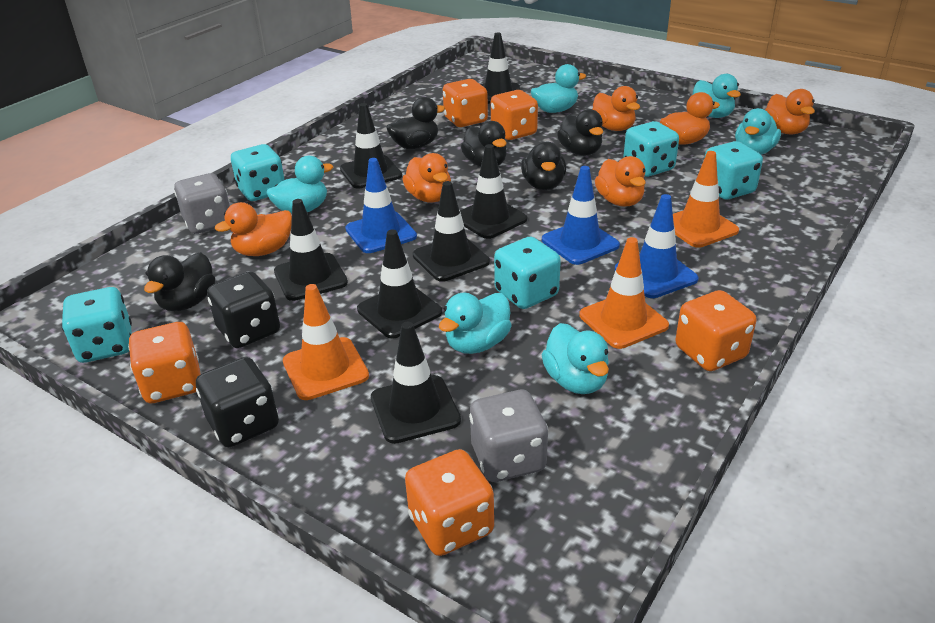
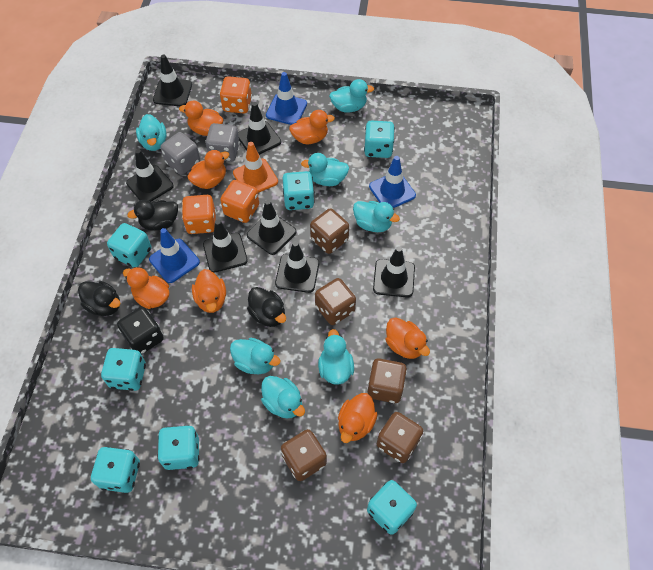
black dice: [196,357,279,447] [207,271,280,348] = 2 -> [117,307,164,355] = 1
black duck: [144,252,215,312] [386,97,445,149] [461,121,507,167] [521,142,566,190] [557,109,603,156] = 5 -> [78,281,121,316] [127,200,178,231] [247,287,286,327] = 3
brown dice: none = 0 -> [281,429,327,481] [310,208,349,254] [315,278,356,325] [367,358,407,403] [377,412,423,463] = 5
orange dice: [128,322,201,403] [405,449,494,556] [443,79,488,127] [491,90,538,140] [675,290,756,371] = 5 -> [182,195,216,234] [220,76,252,114] [220,180,259,223] = 3
orange duck: [215,202,292,256] [402,153,451,203] [592,86,640,131] [595,156,646,207] [660,92,720,145] [765,89,815,134] = 6 -> [123,267,169,309] [179,100,224,136] [187,150,229,189] [192,269,226,313] [289,110,335,144] [338,393,378,443] [385,317,430,359] = 7
orange traffic cone: [283,284,369,400] [579,237,669,349] [673,151,739,248] = 3 -> [233,142,278,193] = 1
turquoise dice: [62,287,132,363] [231,144,285,201] [494,237,561,309] [623,121,679,177] [705,141,763,199] = 5 -> [91,447,140,493] [101,348,146,391] [107,223,151,267] [157,425,199,470] [283,171,314,210] [364,121,395,158] [367,480,417,535] = 7
turquoise duck: [266,156,333,215] [439,293,512,354] [531,64,586,113] [542,323,609,394] [693,74,741,118] [735,108,781,155] = 6 -> [136,114,167,151] [230,338,281,374] [261,376,305,419] [301,153,349,186] [318,329,354,385] [329,79,374,113] [353,201,400,232] = 7

